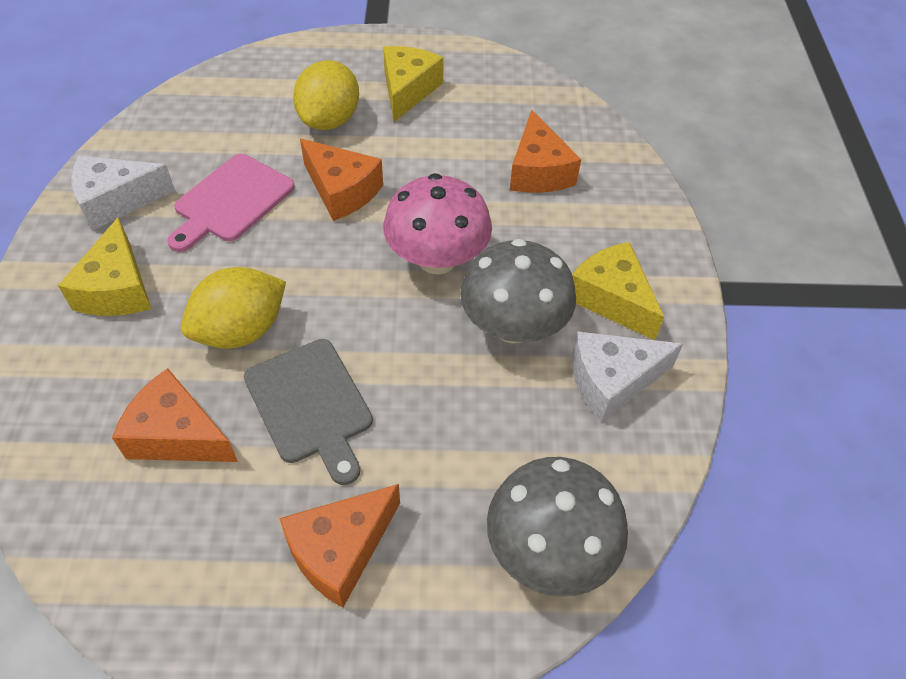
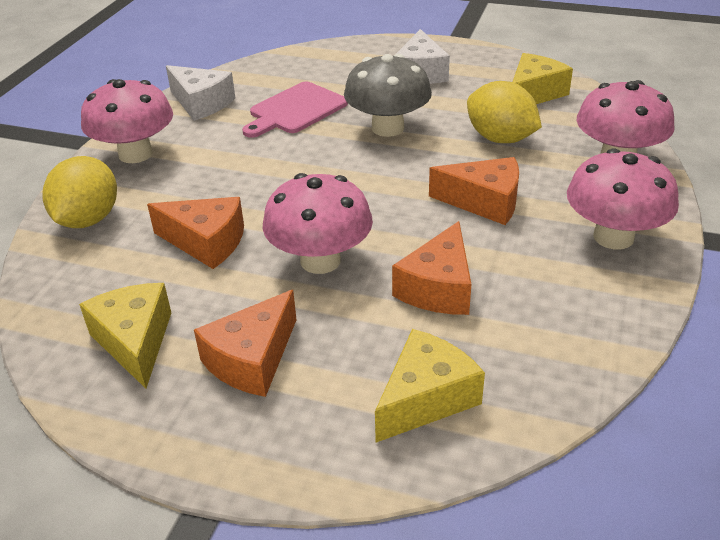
grey cutting board: [244,339,373,485] = 1 -> none = 0
grey mushroom: [460,239,576,343] [487,457,628,597] = 2 -> [344,54,432,137] = 1
pink mushroom: [383,173,492,275] = 1 -> [81,79,173,163] [263,173,373,274] [567,148,679,249] [577,80,675,154] = 4

